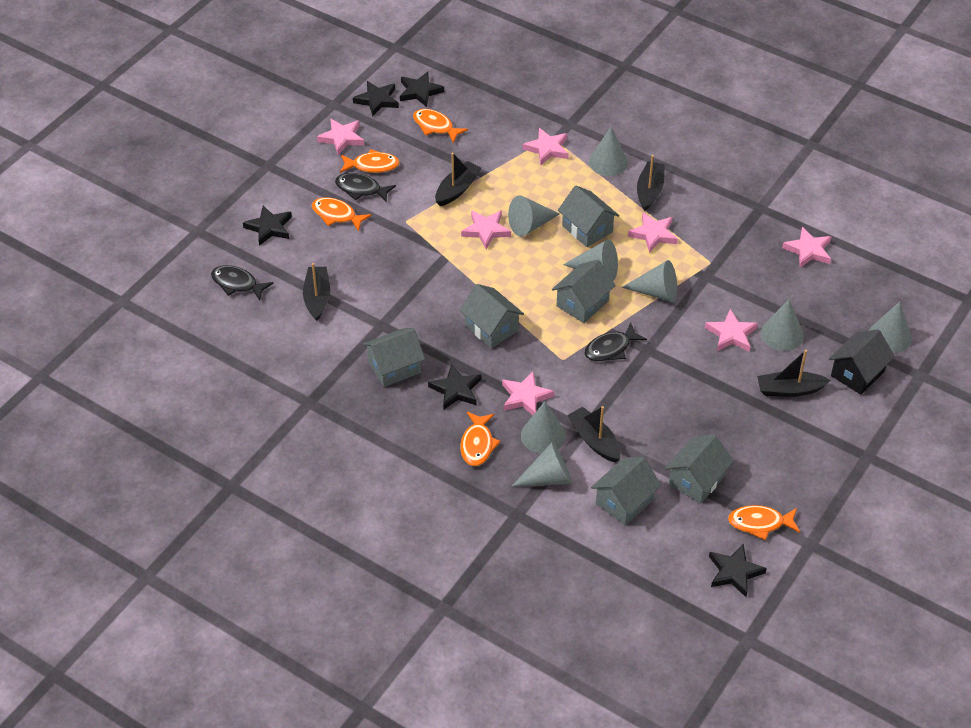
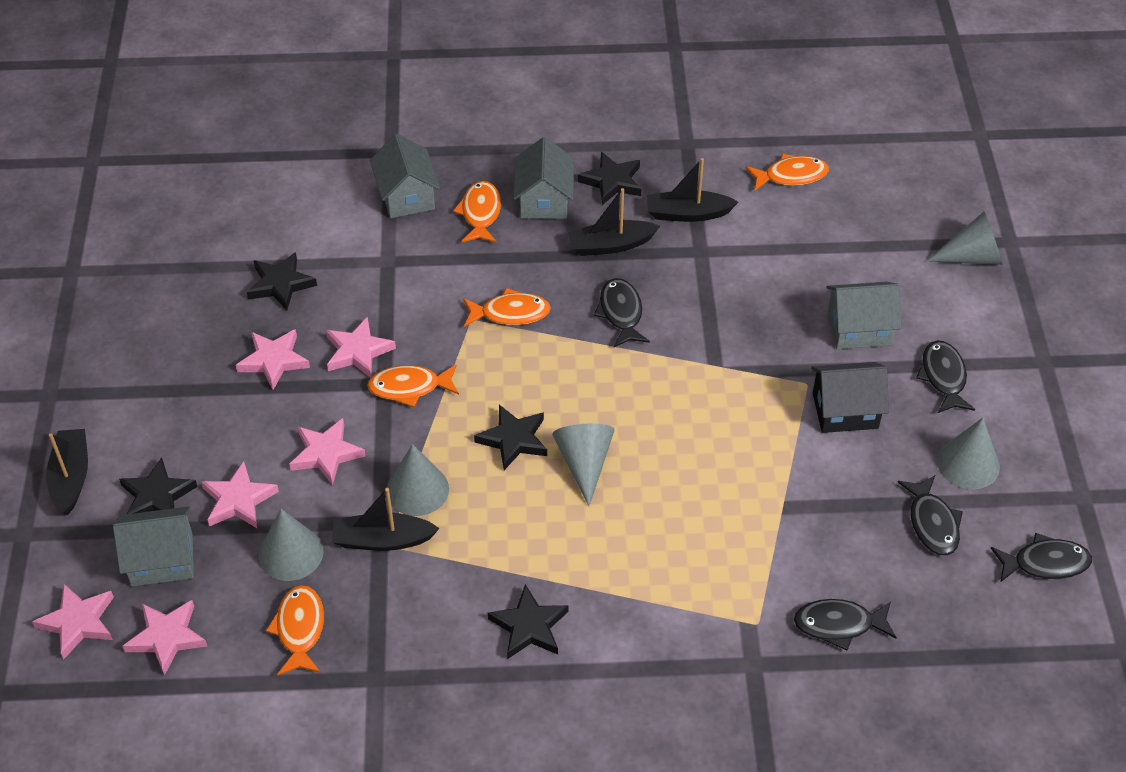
black boat: [303,263,330,321] [435,153,481,206] [567,406,621,462] [637,155,665,211] [757,350,831,397] = 5 -> [46,429,88,515] [332,488,440,551] [568,188,660,256] [647,158,738,222] = 4
black fish: [211,265,273,300] [335,173,396,203] [584,323,647,361] = 3 -> [594,278,650,347] [794,599,897,651] [898,475,963,556] [916,340,975,413] [991,533,1092,583] = 5
grey cone: [508,195,560,237] [511,442,572,487] [521,401,566,454] [563,239,618,281] [589,127,628,176] [622,260,677,302] [761,300,804,351] [869,301,912,353] = 8 -> [259,509,324,581] [387,444,449,516] [552,424,615,506] [926,212,1003,265] [937,418,1000,489] = 5
grey house: [363,328,425,387] [459,284,524,348] [552,260,616,323] [558,186,619,247] [591,457,661,526] [665,434,734,504] = 6 -> [113,506,194,587] [370,134,440,218] [514,137,574,219] [826,282,901,349] = 4
pink star: [317,119,364,155] [461,210,511,249] [502,372,554,415] [523,128,569,165] [628,213,678,253] [705,309,758,352] [782,227,832,268] = 7 -> [32,584,114,659] [123,600,207,676] [201,461,279,528] [236,329,310,390] [289,418,366,485] [326,317,396,378] = 6

